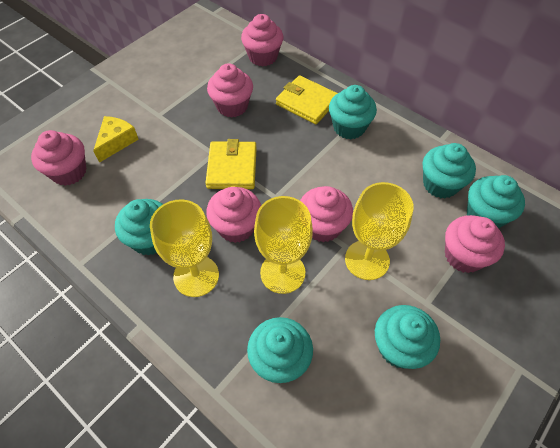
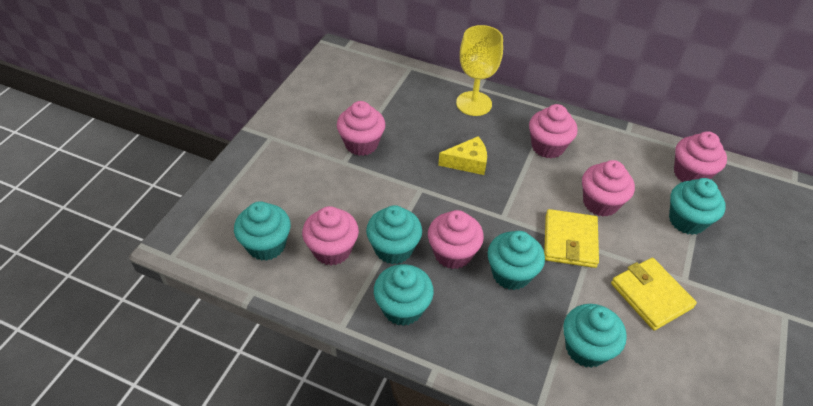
yellow goblet: [150,199,219,297] [254,196,313,294] [345,182,414,280] = 3 -> [456,25,503,116] = 1

